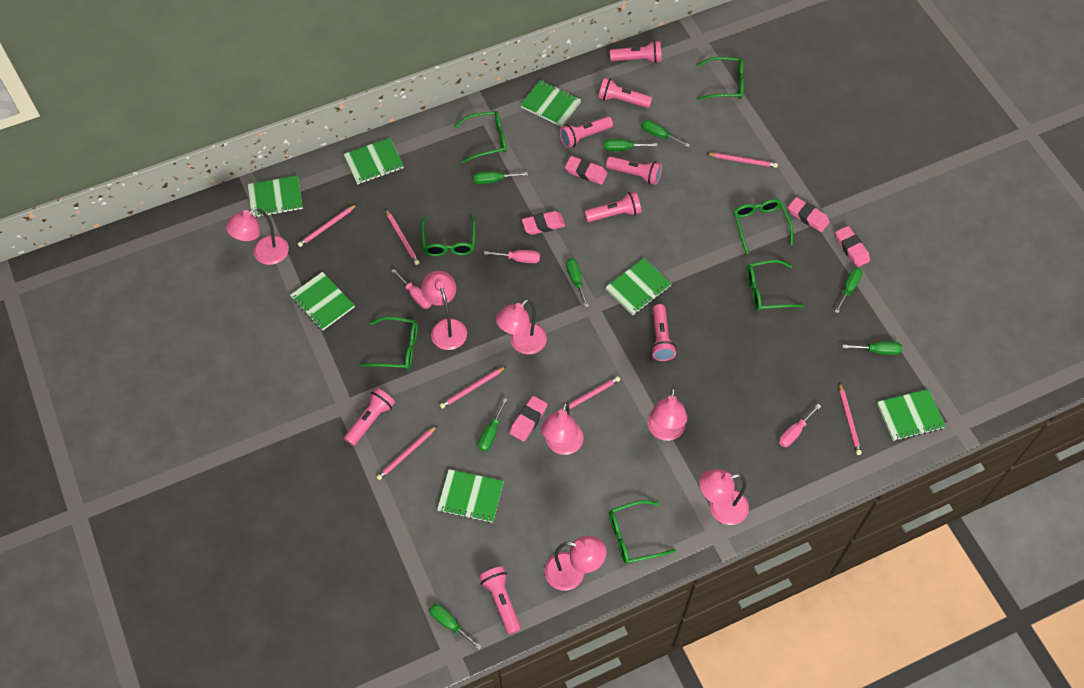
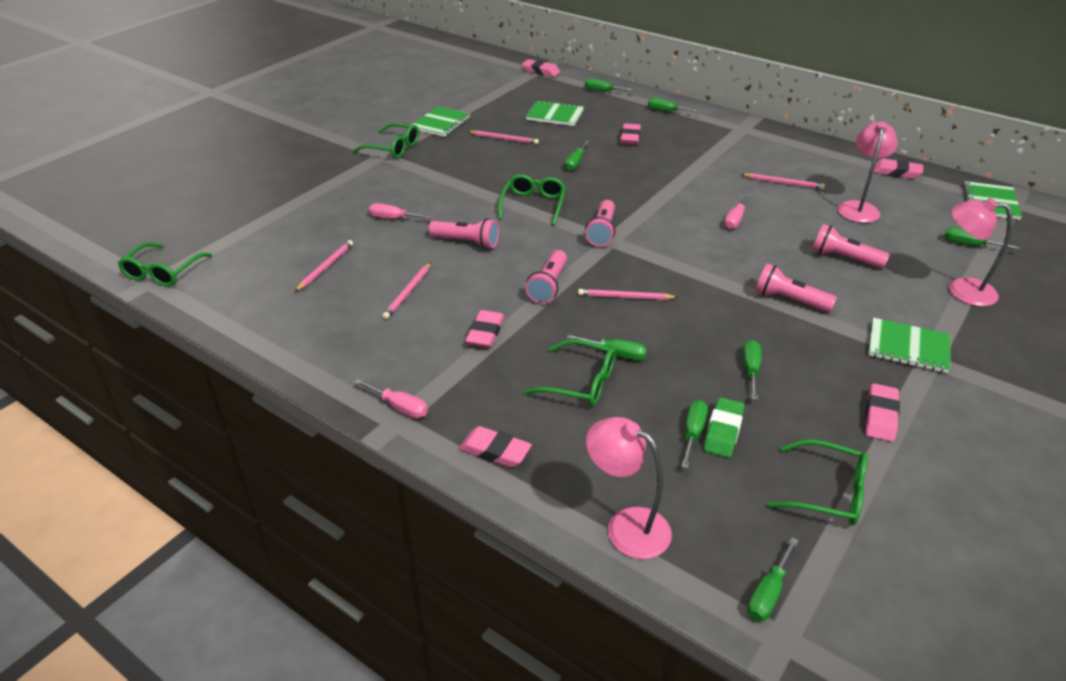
green eraser: none = 0 -> [703,397,745,458] = 1
green glasses: [361,317,418,369] [421,215,476,256] [454,111,507,163] [609,500,676,564] [698,57,744,100] [734,199,793,254] [746,260,804,311] = 7 -> [118,242,212,287] [353,123,419,159] [498,174,566,225] [524,339,616,406] [768,439,868,525] = 5
green notebook: [248,176,303,218] [290,272,355,331] [343,138,404,185] [437,469,504,523] [521,80,581,127] [605,258,672,315] [877,389,946,441] = 7 -> [412,106,470,137] [526,100,584,126] [868,318,950,373] [963,181,1022,220] = 4
pink eraser: [509,396,547,442] [522,211,565,235] [565,156,608,185] [788,197,830,232] [835,226,870,267] = 5 -> [459,426,532,468] [465,310,505,347] [522,59,560,77] [620,123,641,145] [865,383,900,442] [873,159,923,179] = 6
pink flashlight: [344,388,395,446] [479,566,521,634] [559,116,613,148] [584,191,641,222] [598,77,652,108] [606,156,662,185] [610,40,661,63] [651,304,677,361] = 8 -> [429,218,499,249] [525,250,567,304] [585,200,615,247] [755,263,837,312] [812,224,890,268] = 5
pink lamp: [226,208,289,265] [421,271,467,350] [496,299,547,355] [541,402,584,455] [545,536,606,591] [648,387,687,441] [699,469,749,525] = 7 -> [586,417,672,559] [838,122,898,223] [949,198,1012,306] = 3
pink pencil: [298,204,357,247] [377,426,437,480] [386,210,420,265] [440,366,506,409] [557,376,620,412] [706,153,778,168] [839,382,862,455] = 7 -> [295,240,353,292] [382,263,431,319] [467,130,539,144] [578,289,678,300] [741,173,825,189] = 5

